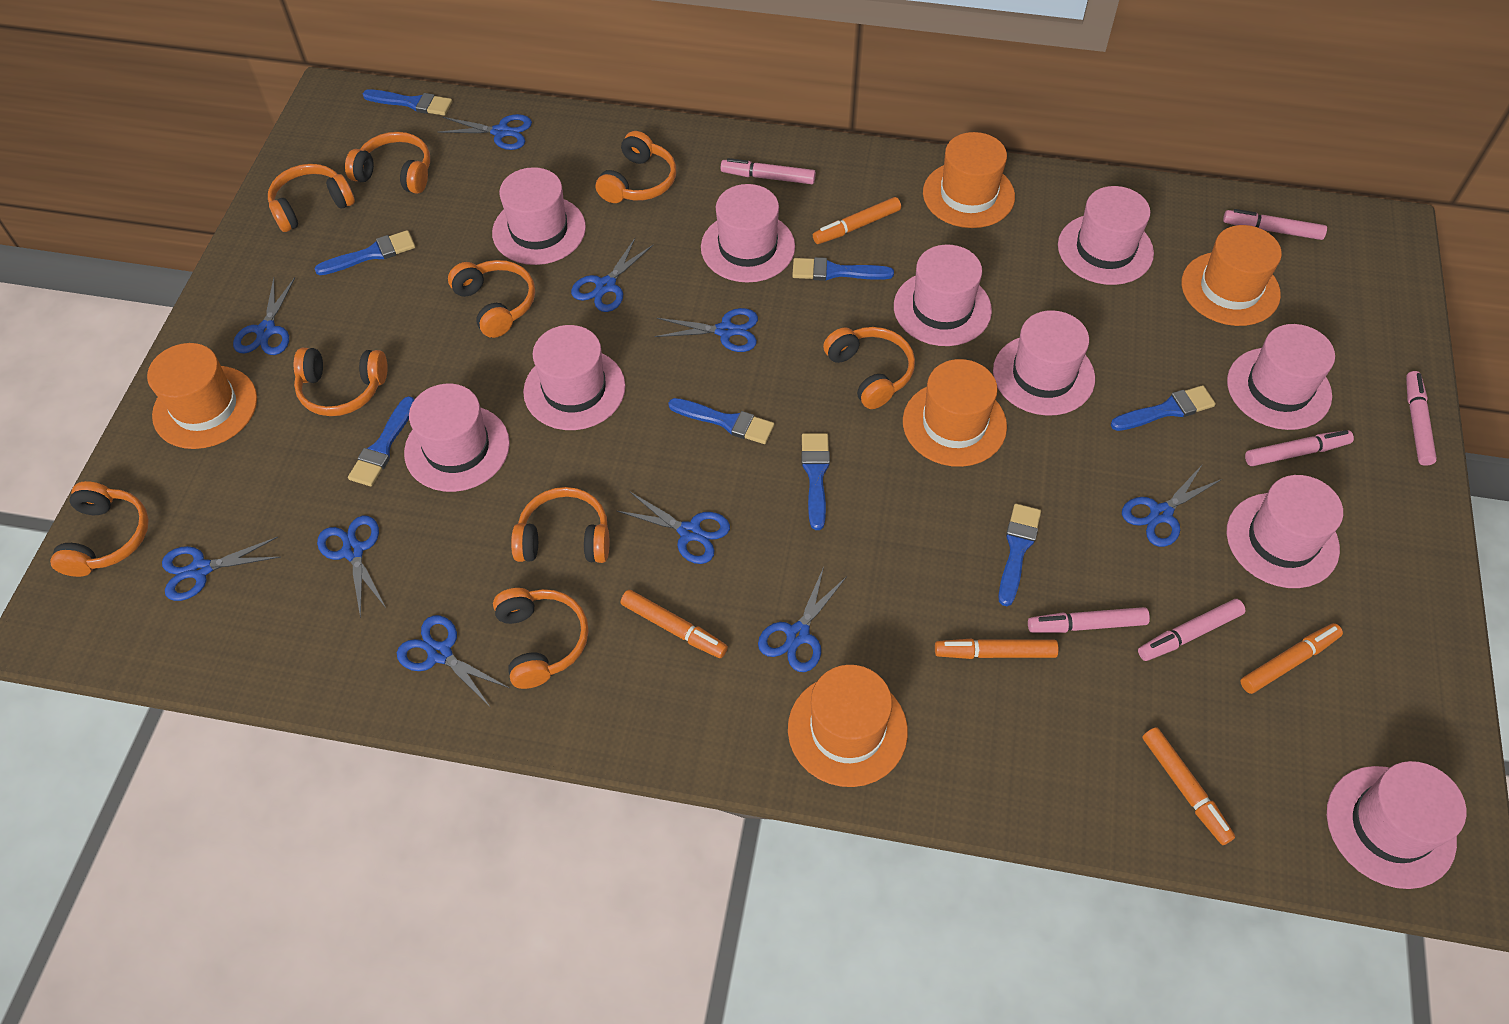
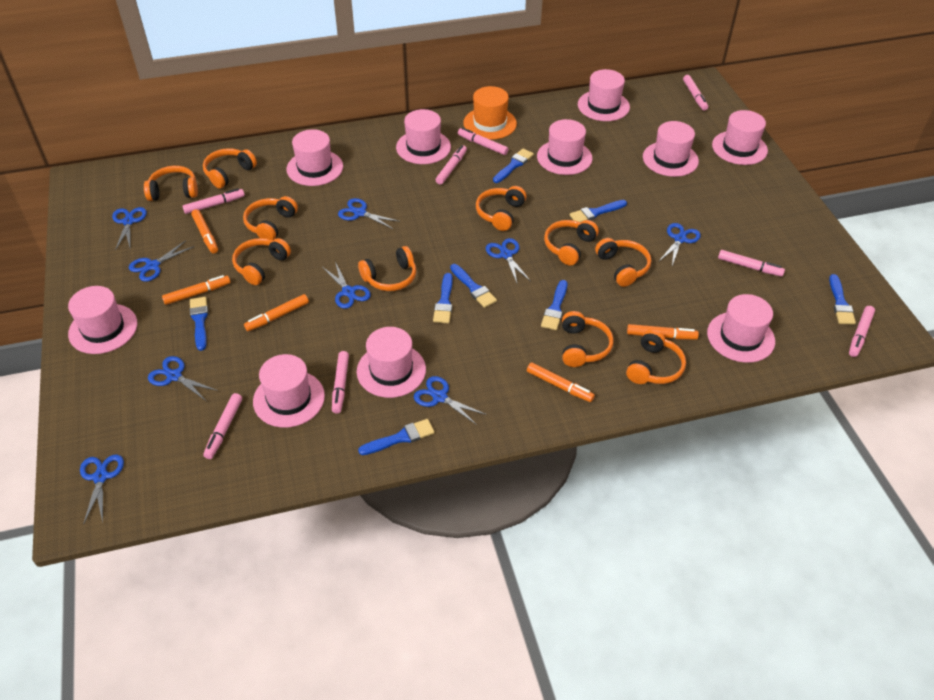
blue scissors: [162,537,280,601] [233,277,295,355] [317,515,386,618] [397,615,509,708] [438,114,532,150] [571,238,653,312] [617,491,730,564] [655,308,758,352] [758,567,847,672] [1122,465,1222,547] = 10 -> [80,454,124,525] [112,207,147,250] [129,240,194,282] [148,356,218,401] [322,262,371,309] [338,198,398,229] [414,376,485,425] [486,238,530,283] [658,223,701,266] = 9
orange hat: [147,343,257,449] [788,665,908,787] [903,359,1007,467] [923,132,1015,228] [1182,225,1282,326] = 5 -> [463,86,517,140] = 1
orange headphones: [50,481,149,577] [268,164,355,232] [294,348,388,416] [345,132,430,194] [448,260,535,338] [493,588,589,689] [511,487,609,563] [596,131,676,203] [823,327,915,409] = 9 -> [144,166,198,201] [203,148,257,189] [232,238,291,285] [243,196,298,240] [358,246,416,291] [476,186,526,231] [544,220,599,265] [562,311,614,367] [595,238,651,287] [626,329,686,384] = 10
pink marker: [721,158,816,184] [1028,607,1150,633] [1138,599,1245,661] [1223,209,1327,240] [1245,430,1354,466] [1406,371,1437,466] = 6 -> [182,188,245,214] [203,393,242,459] [332,351,349,414] [436,145,467,185] [458,128,509,155] [683,75,708,111] [718,250,785,277] [849,306,875,357] = 8

